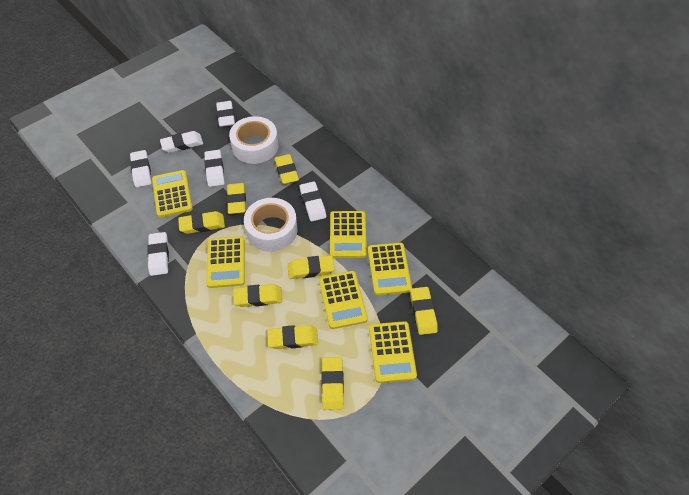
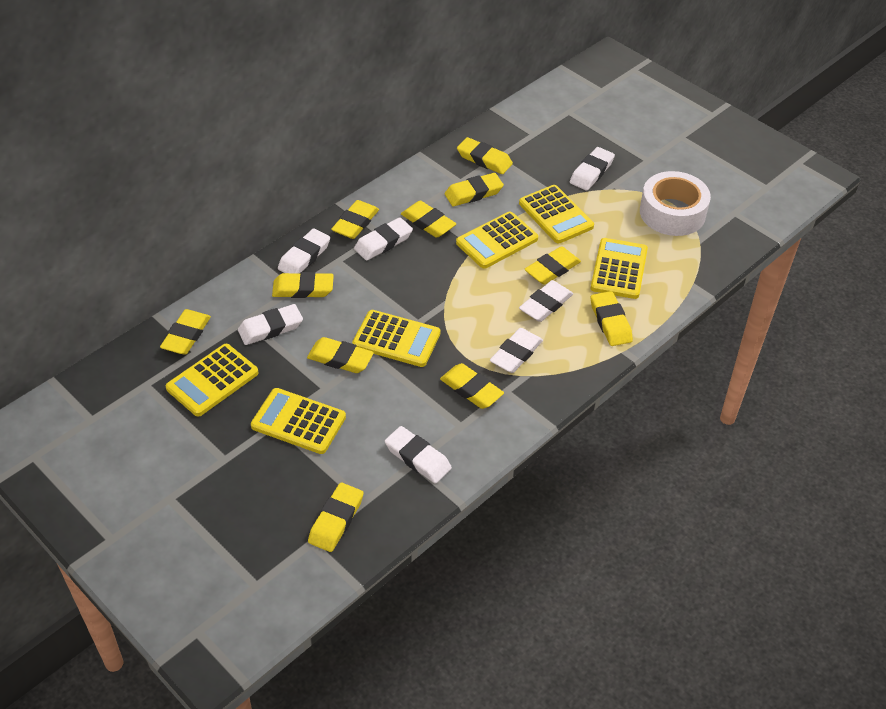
white eraser: [130,150,152,187] [147,232,169,276] [160,131,203,153] [204,150,225,187] [216,101,235,127] [300,181,326,221] = 6 -> [238,304,303,345] [278,228,330,273] [354,217,413,261] [385,426,452,484] [490,328,543,373] [519,280,573,322] [570,147,615,191] = 7
white tape: [229,116,279,164] [244,198,298,252] = 2 -> [640,171,711,236] = 1
yellow eraser: [178,211,225,234] [227,183,246,214] [233,284,282,307] [267,325,318,349] [274,154,299,184] [288,255,335,279] [321,357,344,410] [410,287,438,335] = 8 -> [160,309,211,355] [272,272,334,298] [307,337,374,373] [308,483,363,552] [331,200,379,239] [401,201,456,238] [440,363,504,409] [445,173,504,206] [457,137,513,174] [524,246,581,285] [591,291,633,346] = 11

